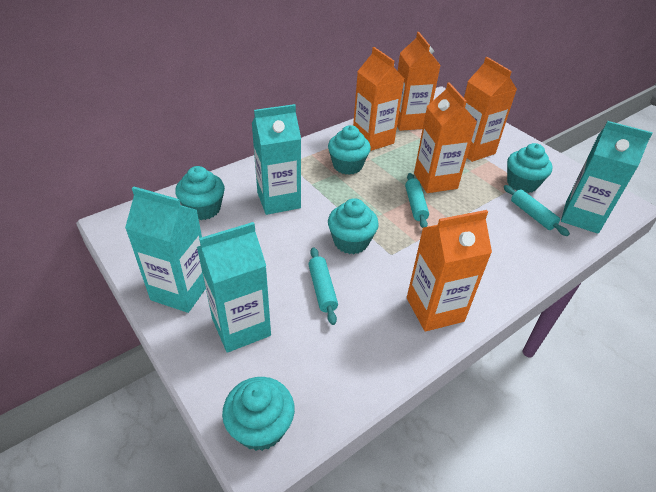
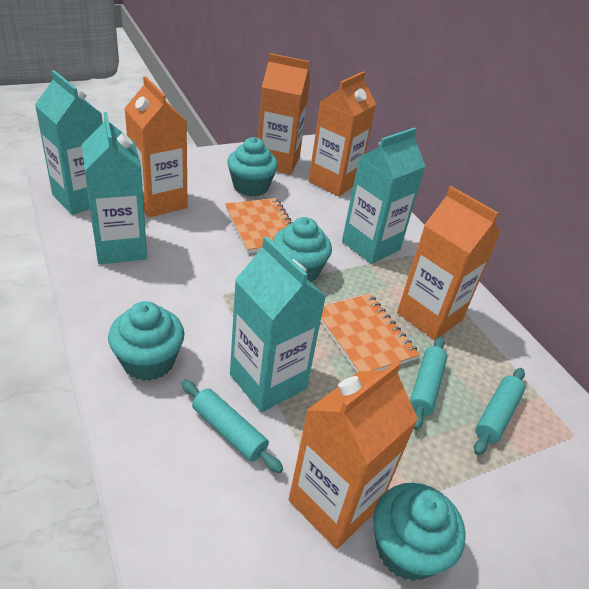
orange notebook: none = 0 -> [225,198,293,254] [320,294,420,373] = 2
turquoise cupcake: [175,166,225,220] [222,377,295,451] [328,125,371,175] [328,198,379,254] [507,143,553,193] = 5 -> [108,301,184,381] [227,137,278,196] [273,217,332,282] [373,483,466,581] = 4

